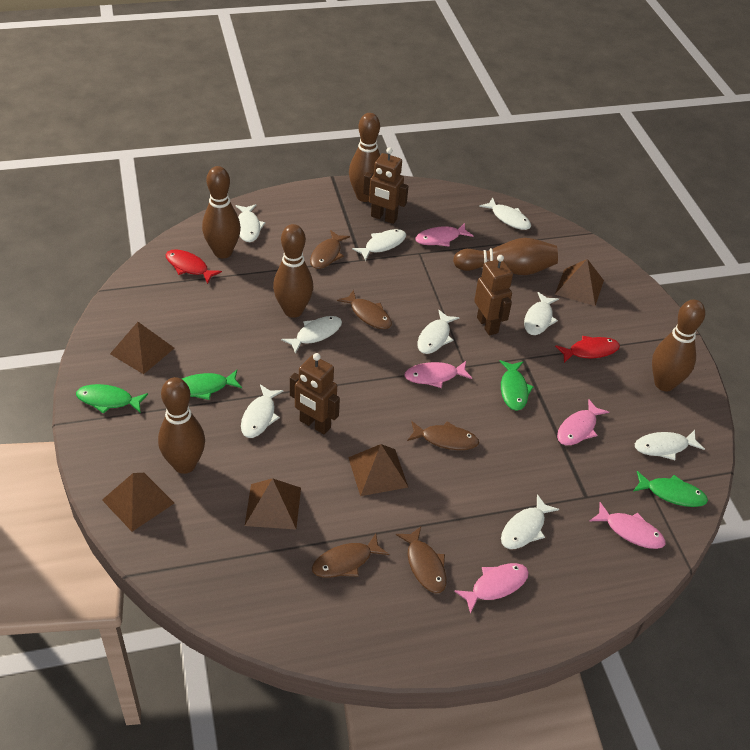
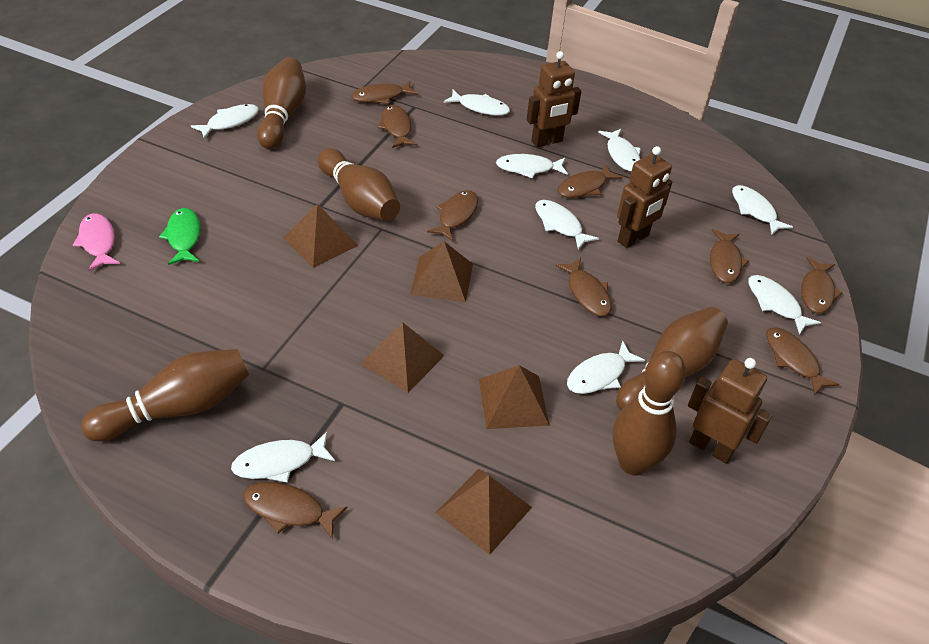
brown bowling pin: [158,377,205,474] [202,166,241,259] [273,224,313,318] [349,113,380,202] [453,238,558,275] [652,300,705,391] = 6 -> [81,349,249,441] [257,57,306,149] [318,148,400,221] [612,351,686,476] [616,307,728,410] = 5
brown fish: [310,230,350,269] [312,533,389,578] [337,290,392,329] [396,527,447,593] [407,421,479,450] = 5 -> [243,482,348,539] [351,81,418,104] [378,105,417,148] [427,190,478,241] [555,258,612,316] [558,164,623,198] [710,229,749,283] [766,327,840,396] [801,257,843,313] = 9
green fish: [76,384,148,414] [182,370,242,400] [500,360,534,411] [633,471,708,507] = 4 -> [159,208,201,265] = 1
pink fish: [404,361,472,388] [415,223,473,247] [454,563,529,614] [557,399,609,445] [590,502,666,549] = 5 -> [73,213,120,271] = 1
red fish: [166,249,222,284] [555,336,620,363] = 2 -> none = 0

